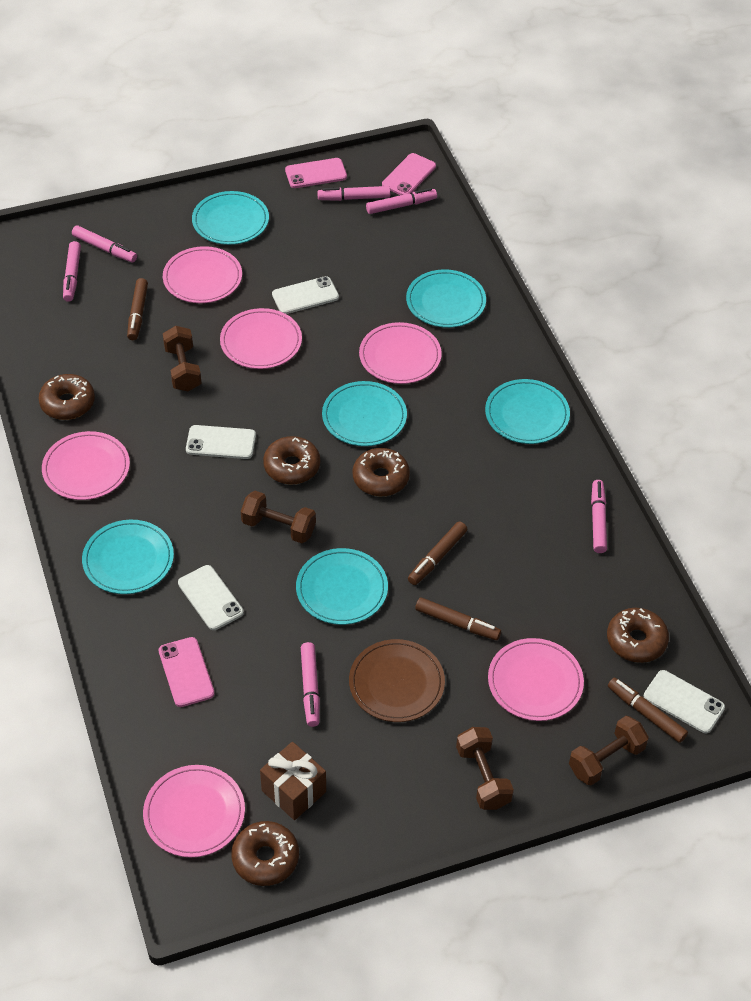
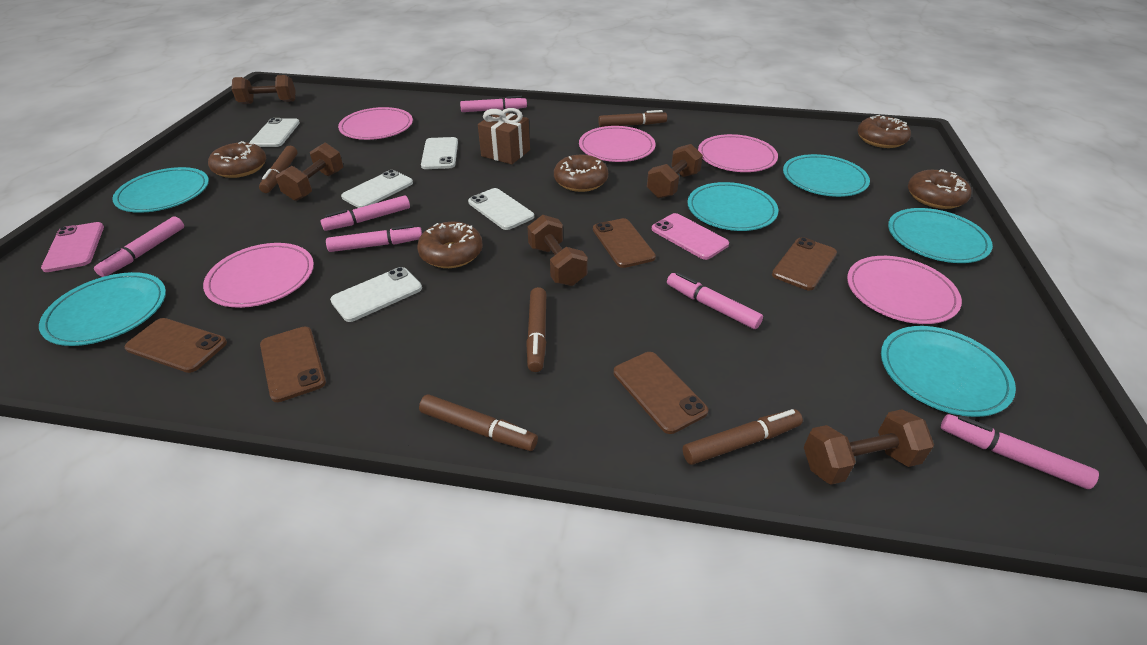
brown dumbbell: [163,326,201,391] [241,491,316,543] [456,727,514,810] [569,716,649,786] = 4 -> [232,75,295,104] [276,143,343,201] [527,215,588,286] [647,144,703,198] [804,409,934,485] = 5
brown marker: [127,278,148,340] [408,521,467,585] [415,597,501,640] [608,677,688,743] = 4 -> [259,146,297,193] [419,394,538,451] [526,287,546,372] [598,110,667,127] [683,409,803,465] = 5
brown phone: none = 0 -> [124,318,227,373] [260,327,326,402] [593,218,656,268] [614,352,708,434] [772,237,837,290] = 5
brown plate: [349,639,445,722] = 1 -> none = 0
pink phone: [158,637,214,707] [285,158,347,188] [382,153,436,195] = 3 -> [41,222,104,272] [652,213,729,260] = 2
pink plate: [42,431,130,500] [143,765,245,857] [163,246,242,303] [220,308,302,369] [359,322,442,384] [488,638,584,721] = 6 -> [203,243,314,308] [338,107,413,140] [579,126,656,162] [698,134,778,172] [847,256,962,324] = 5
white phone: [178,565,244,630] [186,425,256,459] [272,276,339,314] [644,670,725,733] = 4 -> [250,118,300,147] [330,267,422,322] [341,170,413,208] [421,137,458,169] [468,188,534,230] = 5

